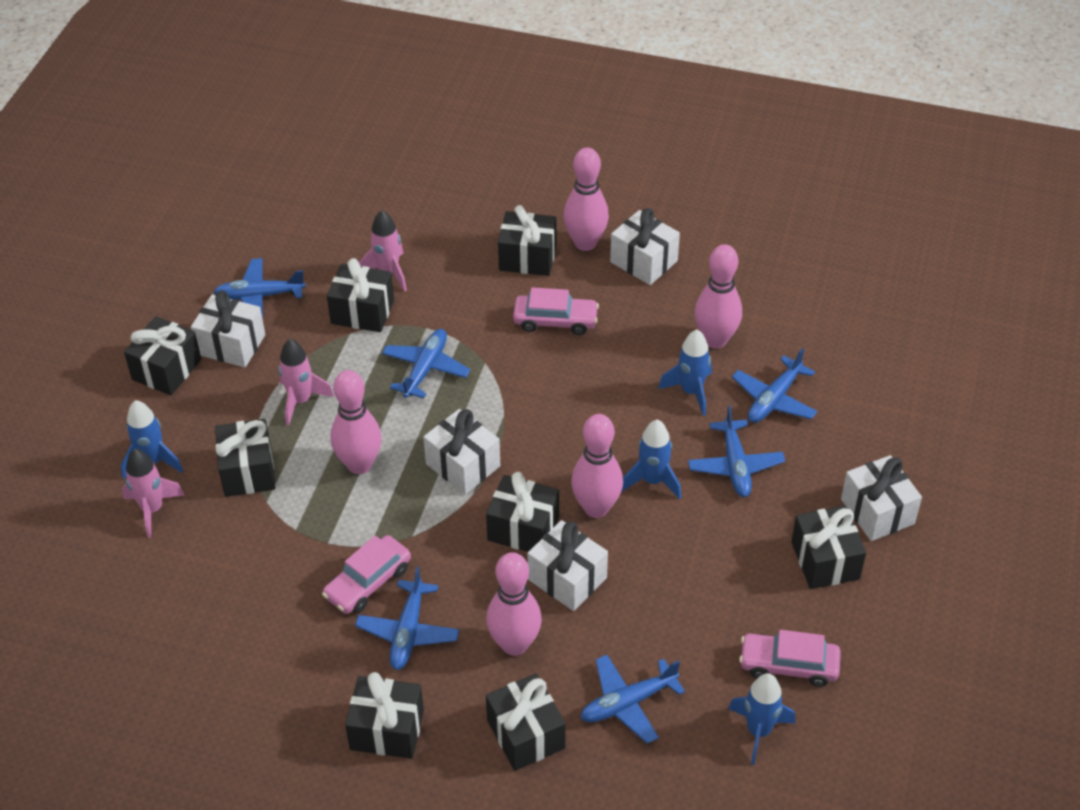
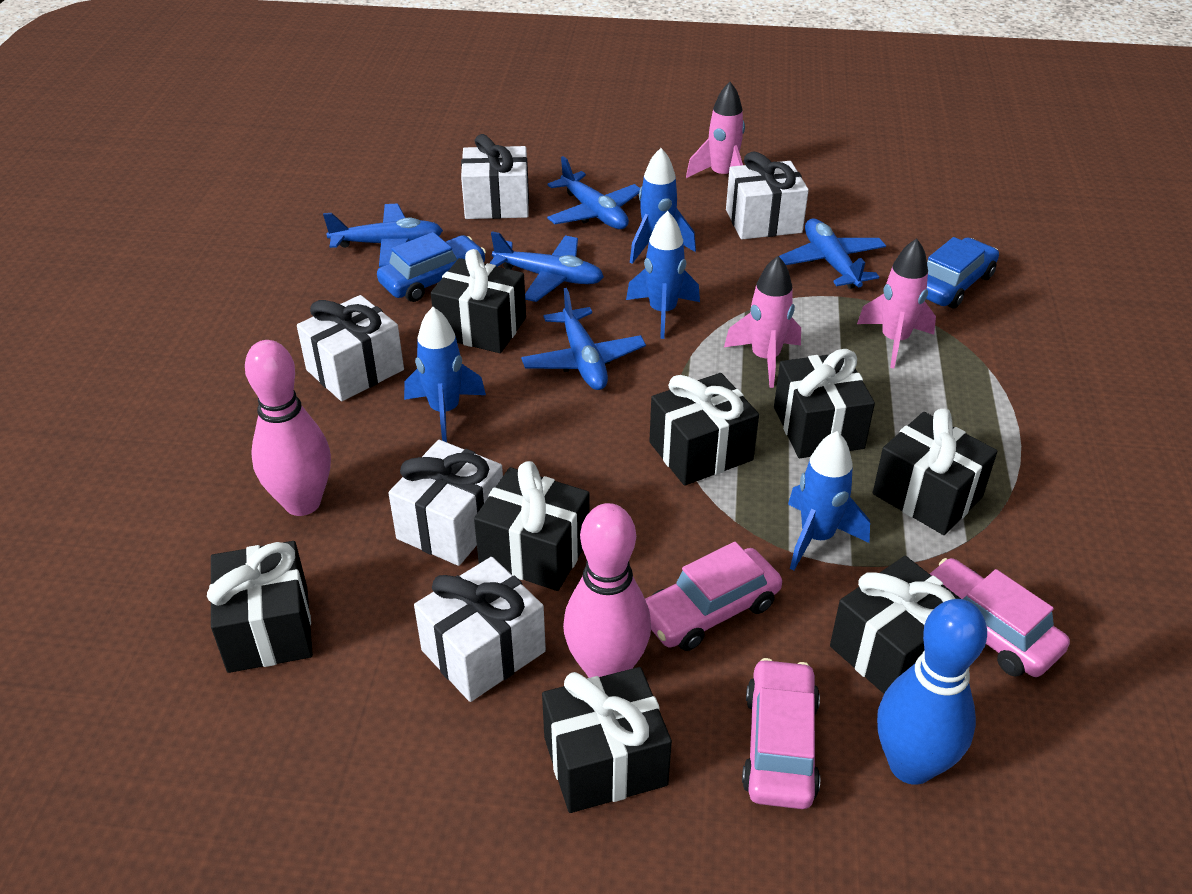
blue bowling pin: none = 0 -> [877,599,987,785] = 1
blue car: none = 0 -> [377,232,486,302] [926,237,999,309] = 2
blue plane: [213,258,306,319] [355,567,459,670] [382,329,470,398] [581,655,685,744] [688,406,785,497] [732,348,818,423] = 6 -> [323,204,443,267] [489,231,604,302] [521,288,646,390] [547,156,640,229] [779,219,886,289] = 5
pink bowling pin: [331,370,382,474] [486,552,542,656] [563,148,609,251] [571,414,623,518] [694,244,742,349] = 5 -> [245,340,331,516] [563,503,651,678] = 2

